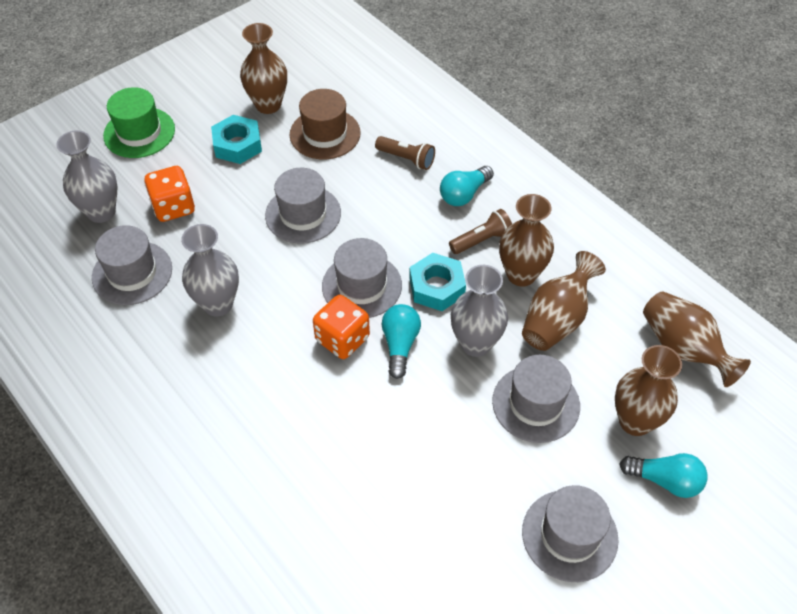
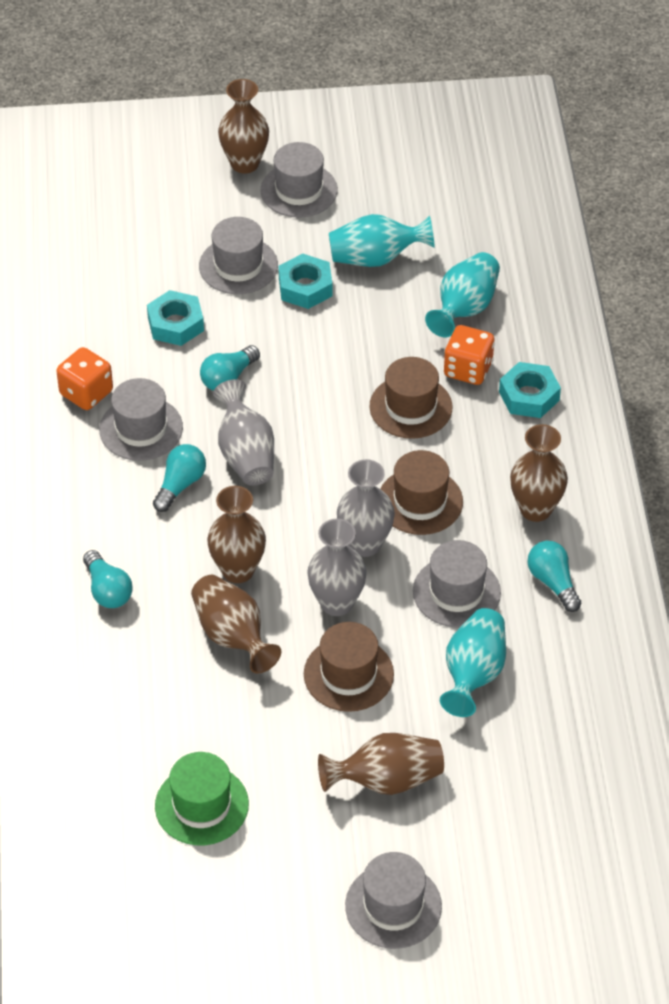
brown flashlight: [375,136,435,170] [449,209,512,254] = 2 -> none = 0
brown hat: [290,89,360,159] = 1 -> [304,622,394,712] [369,357,453,439] [380,450,463,535] = 3
turquoise light bulb: [382,304,421,379] [440,166,494,206] [619,453,707,498] = 3 -> [83,550,133,608] [153,444,206,512] [200,345,260,391] [527,541,581,612] = 4
turquoise nut: [211,115,262,164] [409,253,466,311] = 2 -> [147,290,204,346] [278,253,332,309] [499,362,561,418] = 3
turquoise vase: none = 0 -> [329,214,435,267] [425,252,500,337] [440,608,506,717] = 3

